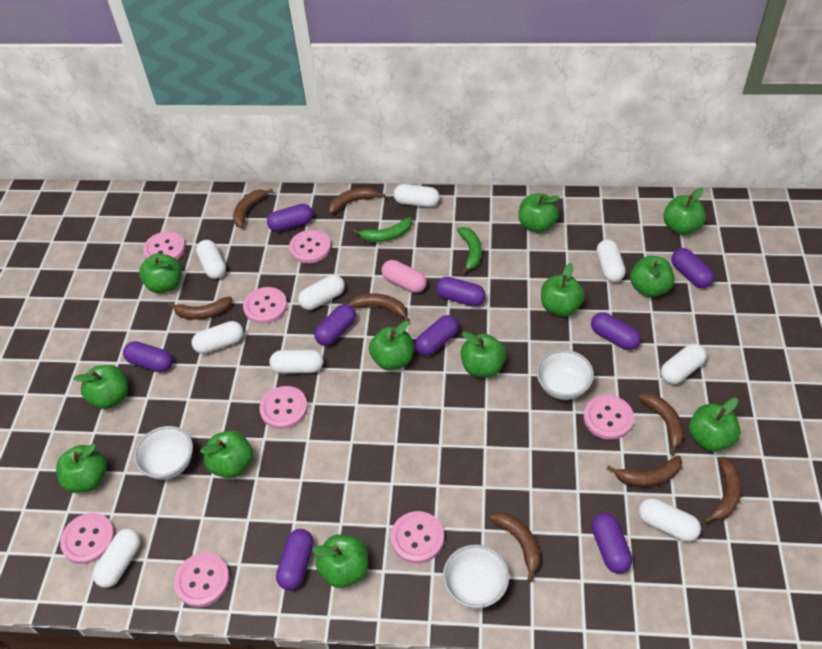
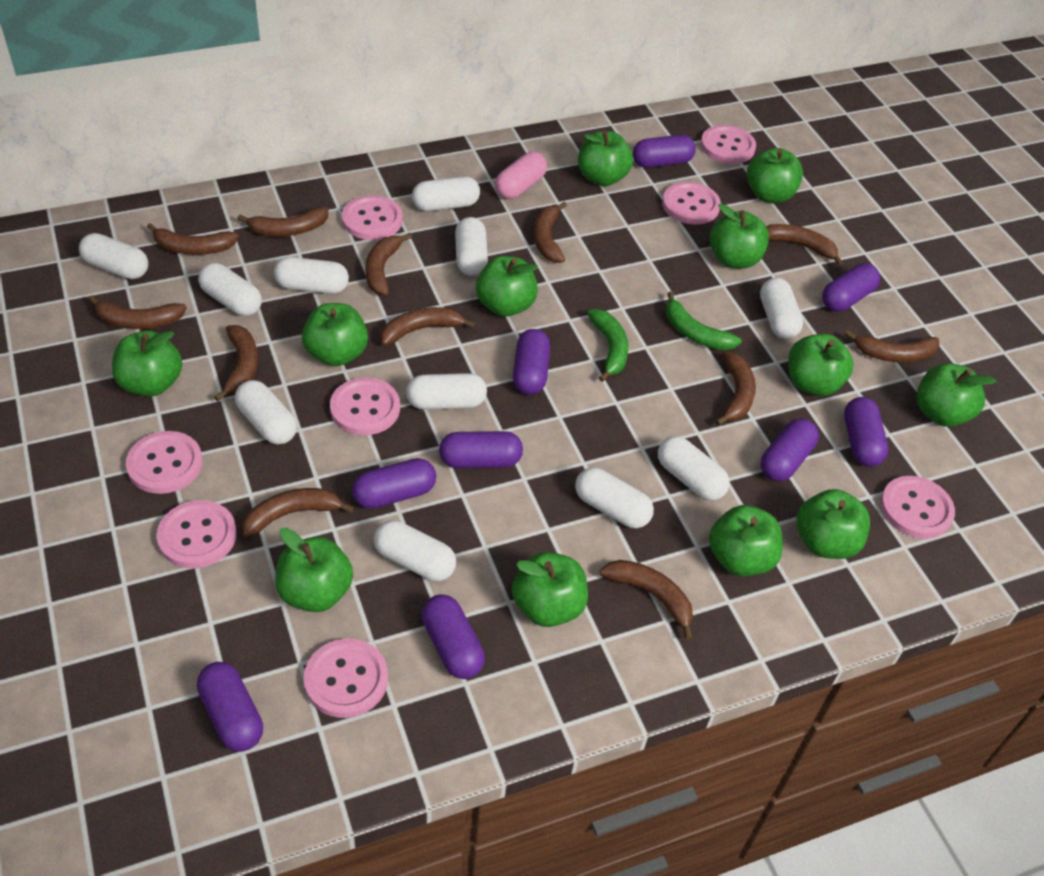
brown banana: [168,297,232,320] [233,189,273,228] [329,187,385,214] [349,294,410,321] [489,512,541,582] [607,456,682,487] [639,393,684,455] [704,457,742,523] = 8 -> [88,295,187,329] [147,223,239,255] [214,325,258,401] [237,207,328,236] [242,488,354,538] [365,233,412,296] [381,307,475,346] [534,202,567,263] [600,560,693,640] [715,352,756,425] [766,224,843,266] [845,330,940,363] = 12
white bowl: [134,426,193,480] [443,545,509,609] [536,350,594,400] = 3 -> none = 0
white capsule: [93,529,141,588] [191,321,244,354] [196,240,226,279] [269,350,323,374] [298,275,345,310] [393,184,440,207] [596,240,626,282] [639,498,701,542] [661,343,707,384] = 9 -> [79,233,148,279] [198,263,262,316] [235,380,297,445] [274,257,349,294] [374,520,456,581] [406,373,487,410] [412,176,480,212] [455,217,488,276] [575,468,654,528] [658,436,730,501] [760,278,803,339] = 11

